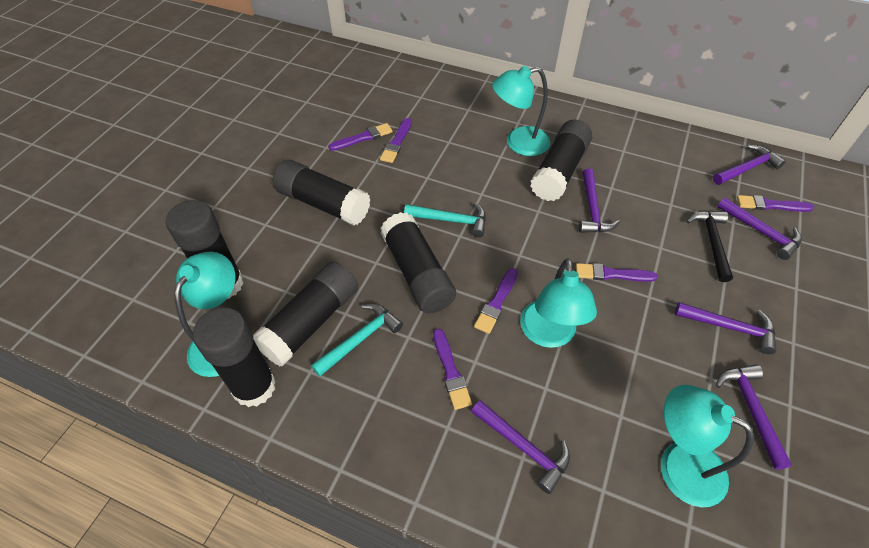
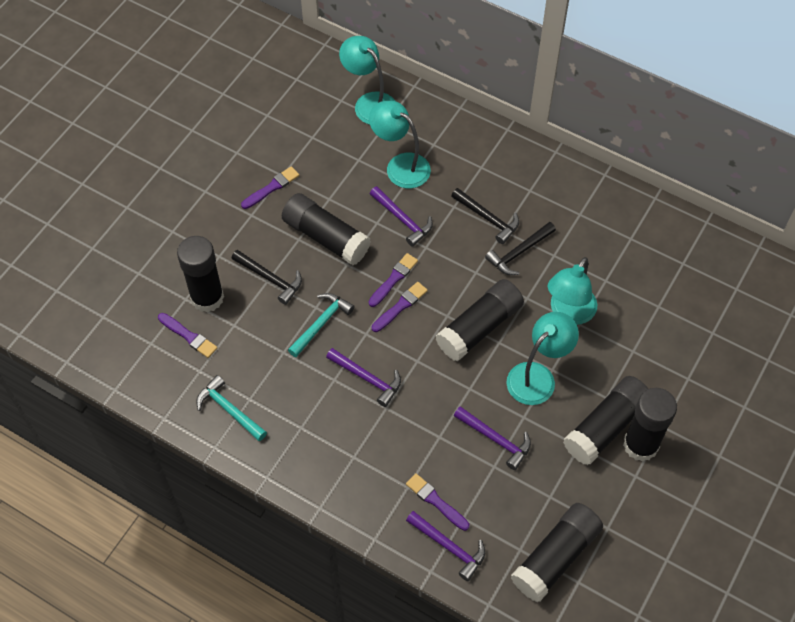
black hammer: [687,211,733,282] = 1 -> [232,250,302,305] [451,188,519,244] [485,222,556,275] = 3
purple brush: [329,123,393,151] [380,118,412,163] [433,329,472,410] [474,268,518,334] [576,263,657,282] [737,195,814,212] = 6 -> [158,313,217,358] [241,166,299,209] [369,253,418,307] [372,282,428,332] [406,473,469,531] = 5
purple hammer: [471,400,570,494] [579,169,620,233] [675,302,776,354] [713,145,786,185] [716,364,792,470] [717,198,802,260] = 6 -> [326,348,401,407] [370,186,433,247] [406,511,485,581] [454,406,531,470] = 4

